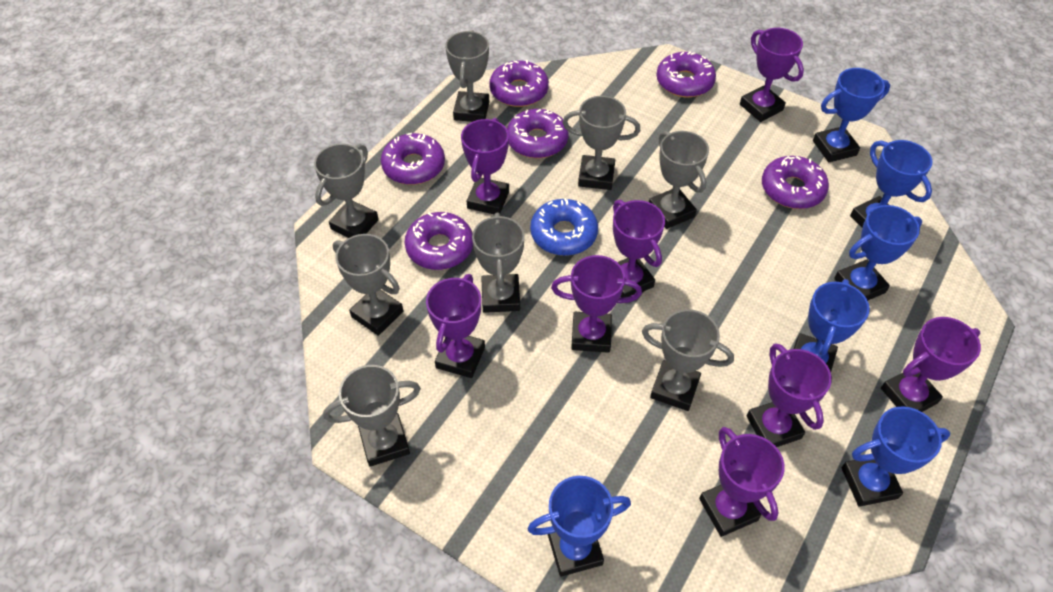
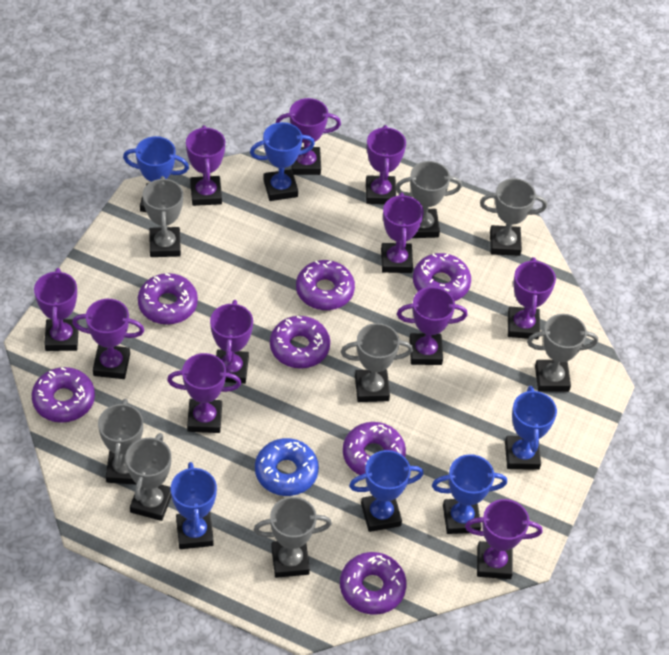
purple donut: [381,133,445,185] [404,212,473,270] [489,60,549,107] [507,109,569,158] [657,51,716,97] [762,156,829,209] = 6 -> [32,367,95,423] [138,273,198,325] [270,316,330,368] [296,260,355,310] [340,552,407,615] [343,422,406,475] [413,253,471,301] = 7
purple trophy: [426,274,485,378] [461,118,509,215] [551,255,642,353] [613,200,665,297] [699,427,785,537] [740,28,804,122] [747,343,832,447] [881,317,981,412] = 8 -> [34,268,79,351] [72,299,144,379] [167,353,241,433] [186,125,225,206] [210,300,253,384] [276,98,341,175] [366,125,406,204] [381,193,424,273] [397,287,468,365] [465,499,542,579] [508,257,556,339] = 11

